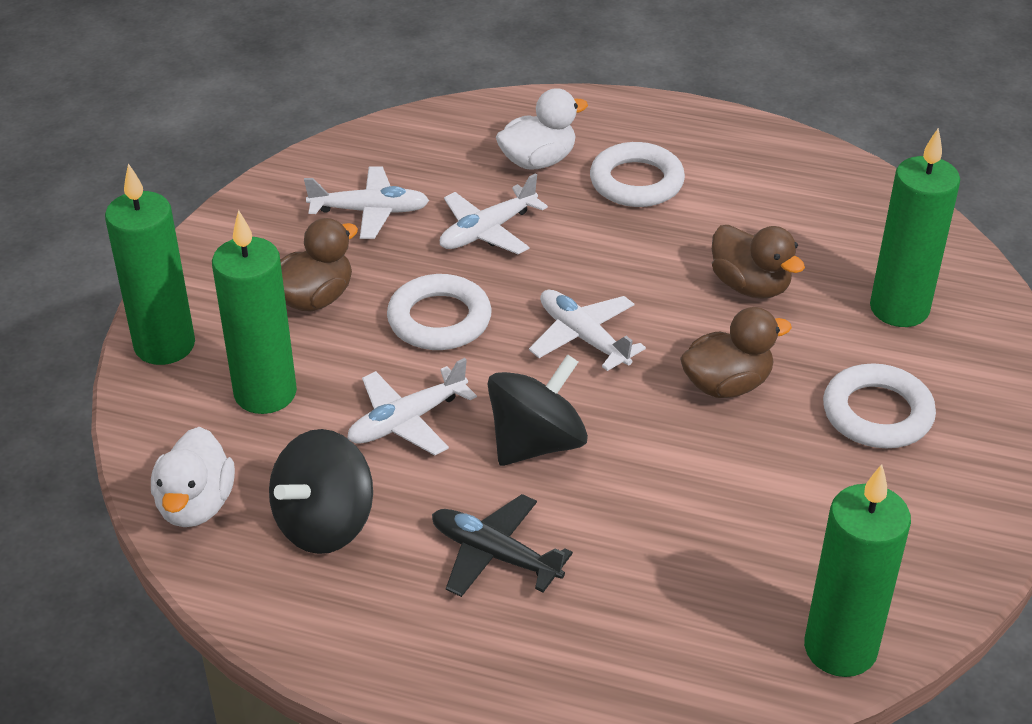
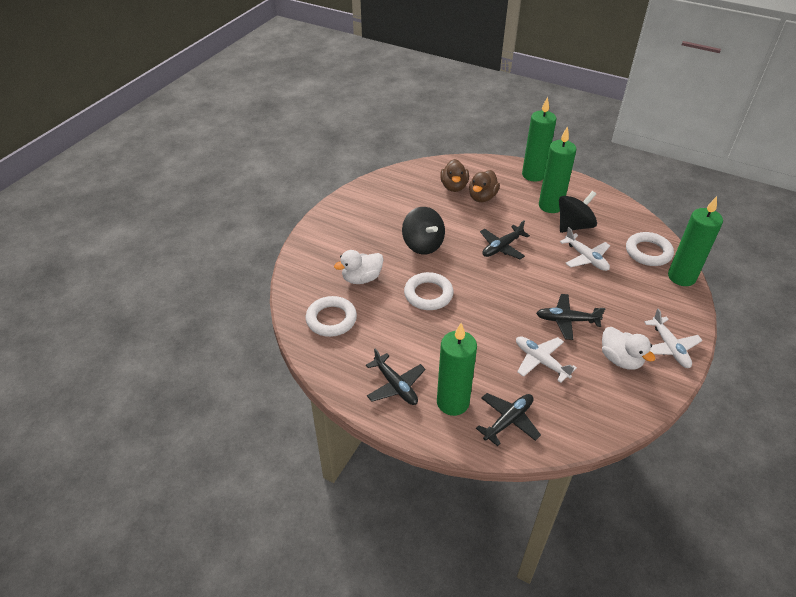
black plane: [432,494,573,597] = 1 -> [366,348,426,405] [476,393,541,446] [480,220,530,259] [536,294,605,340] = 4
brown duck: [280,218,358,312] [680,307,792,398] [712,225,805,299] = 3 -> [440,159,469,192] [469,170,500,202] = 2
white plane: [304,166,429,239] [347,358,477,456] [440,173,548,254] [529,290,646,371] = 4 -> [516,336,577,383] [560,227,610,271] [644,308,703,368] = 3

